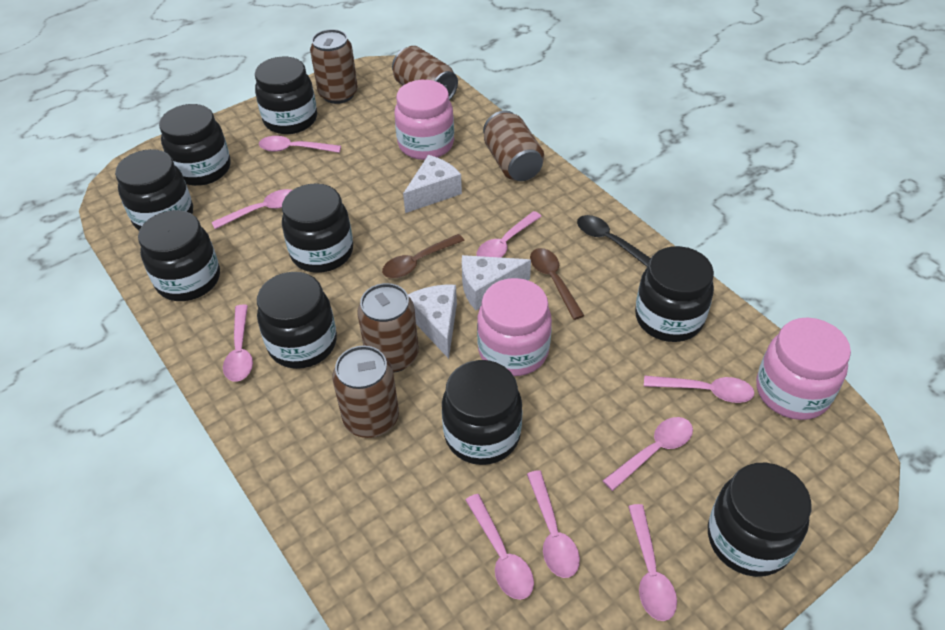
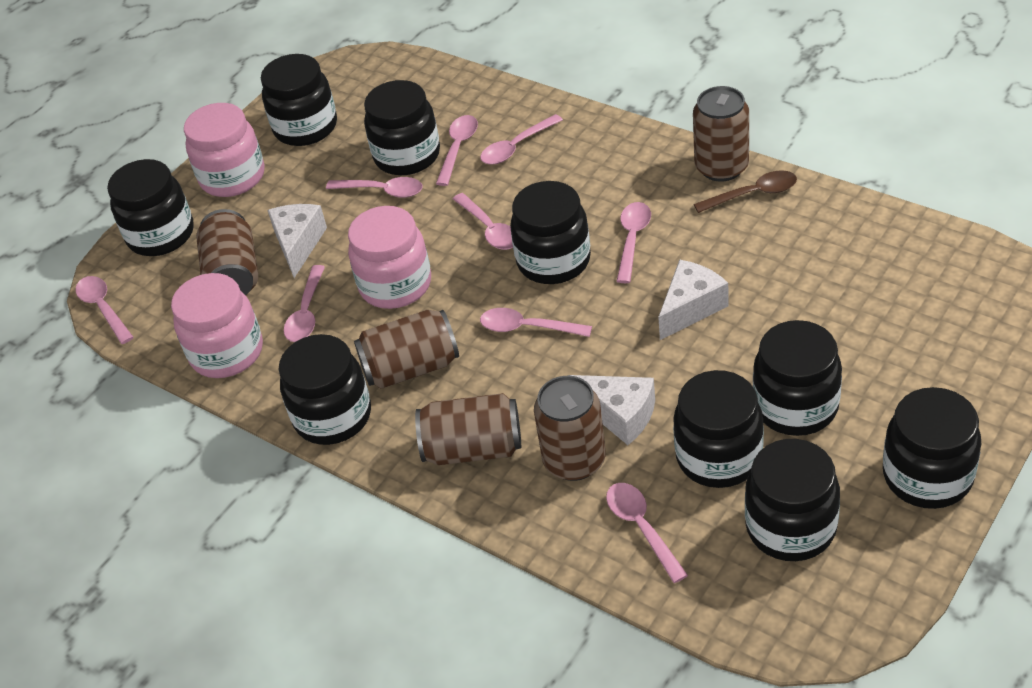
black spoon: [577,215,651,267] = 1 -> none = 0
brown spoon: [382,234,465,278] [530,248,585,320] = 2 -> [694,170,797,213] = 1

